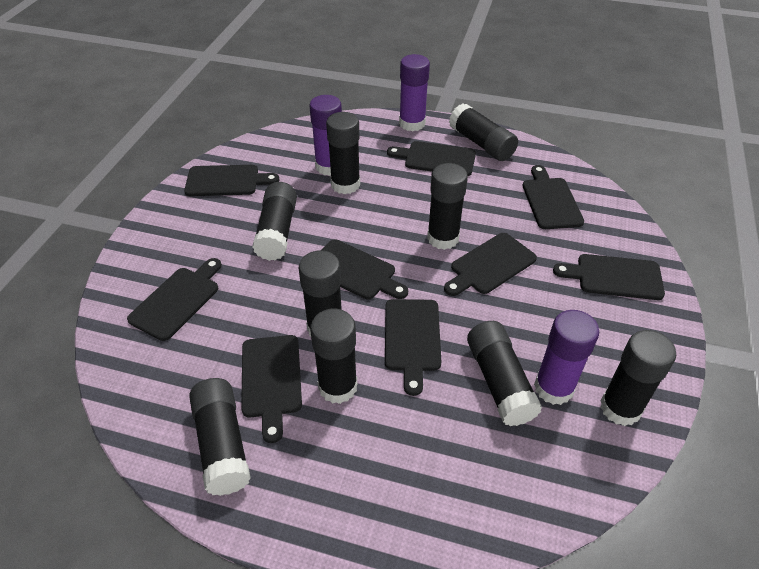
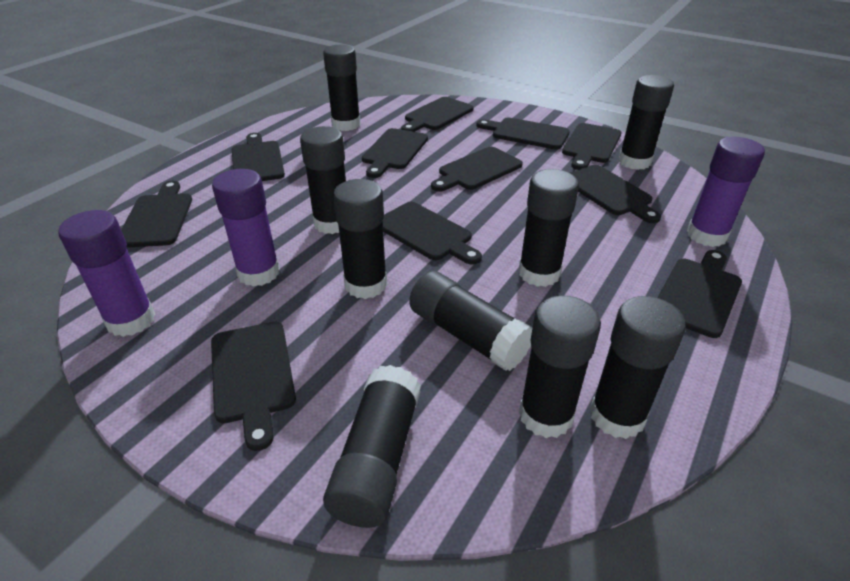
black cutting board: [127,258,222,341] [184,165,279,196] [241,335,302,443] [321,239,408,299] [385,299,441,396] [387,141,476,176] [444,233,537,296] [523,165,584,229] [553,254,665,300] = 9 -> [121,181,192,248] [211,322,296,451] [232,133,285,181] [362,128,428,178] [383,202,482,265] [401,97,474,132] [431,147,523,192] [476,117,570,150] [562,123,621,170] [570,165,661,223] [657,250,742,338] = 11

